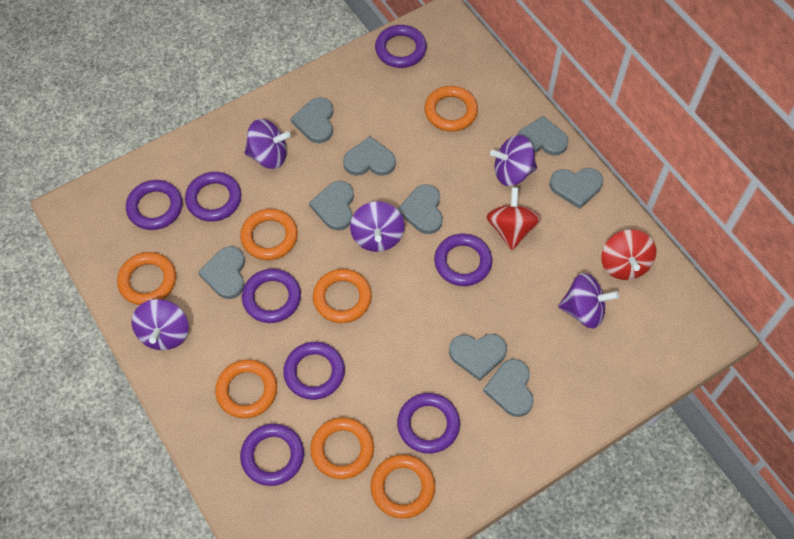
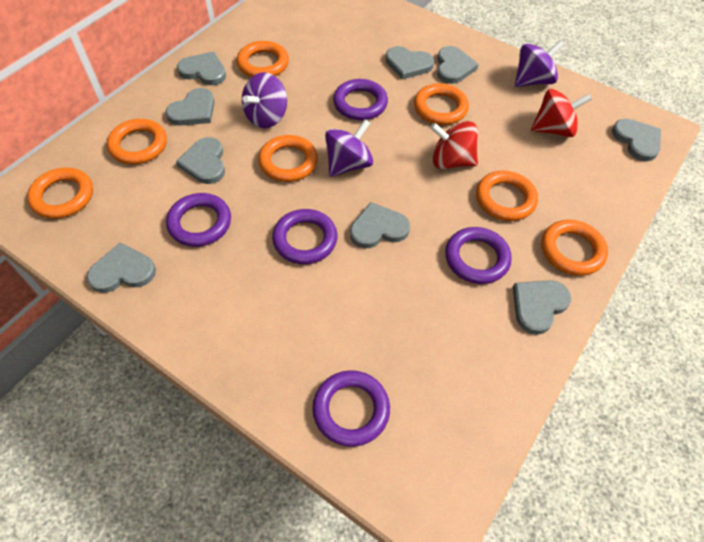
purple ring: [126,180,183,230] [185,172,242,222] [240,424,304,486] [242,269,301,323] [283,342,345,400] [375,25,427,68] [397,393,460,454] [434,234,492,286] = 8 -> [166,193,231,247] [272,209,337,264] [312,370,390,447] [333,79,388,120] [445,227,512,284] = 5
purple spinning top: [132,299,189,350] [244,119,291,169] [350,201,405,252] [490,135,537,186] [558,273,619,329] = 5 -> [242,72,287,128] [325,119,373,177] [515,40,564,87] = 3

